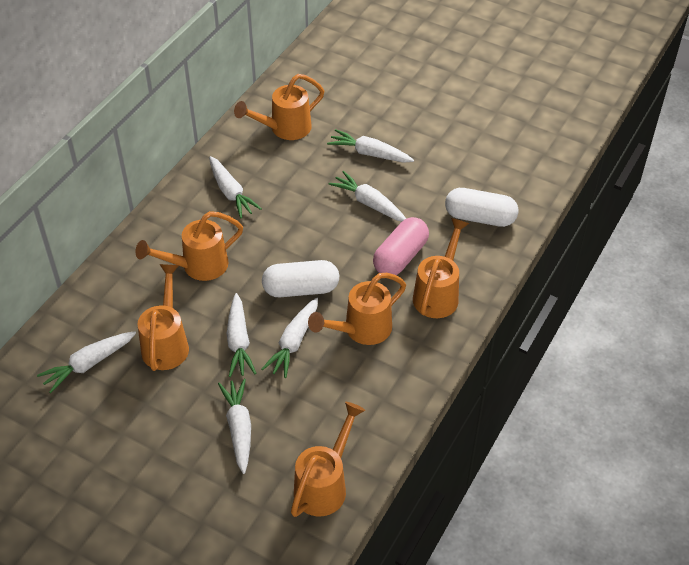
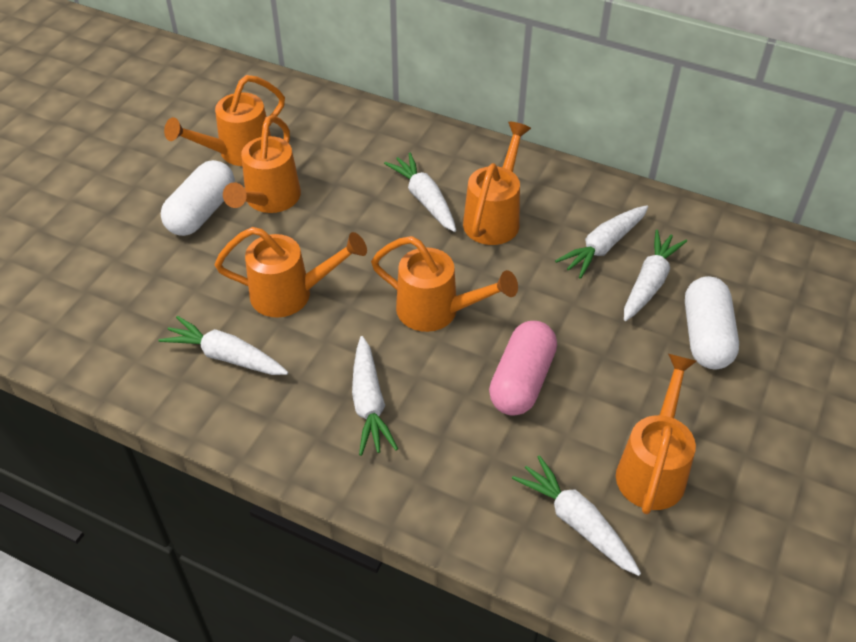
white carrot: [37,331,136,393] [209,156,262,218] [218,379,251,474] [227,293,256,377] [261,298,318,378] [327,129,414,163] [329,171,406,221] = 7 -> [159,316,288,375] [352,336,398,456] [384,153,456,232] [512,455,641,576] [555,205,648,279] [624,230,687,321] = 6

